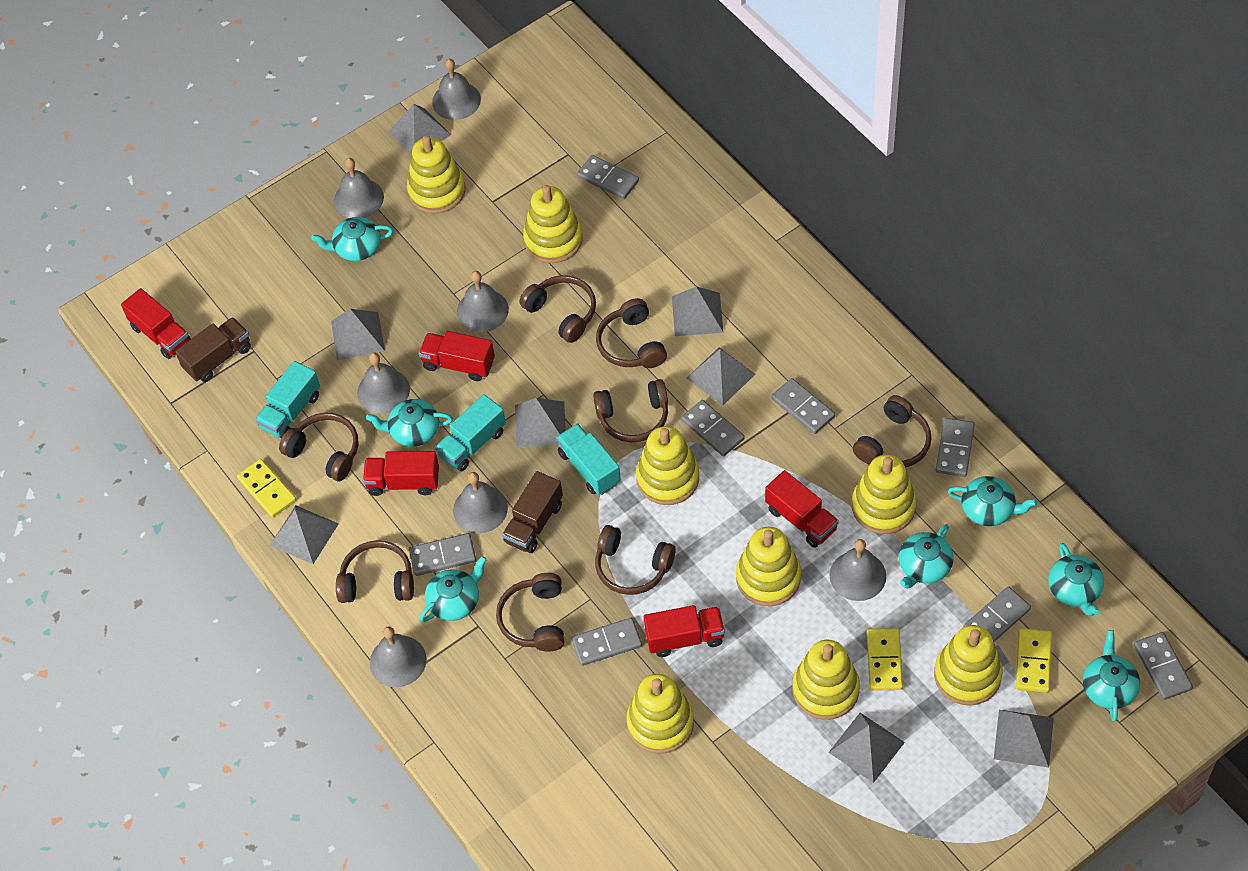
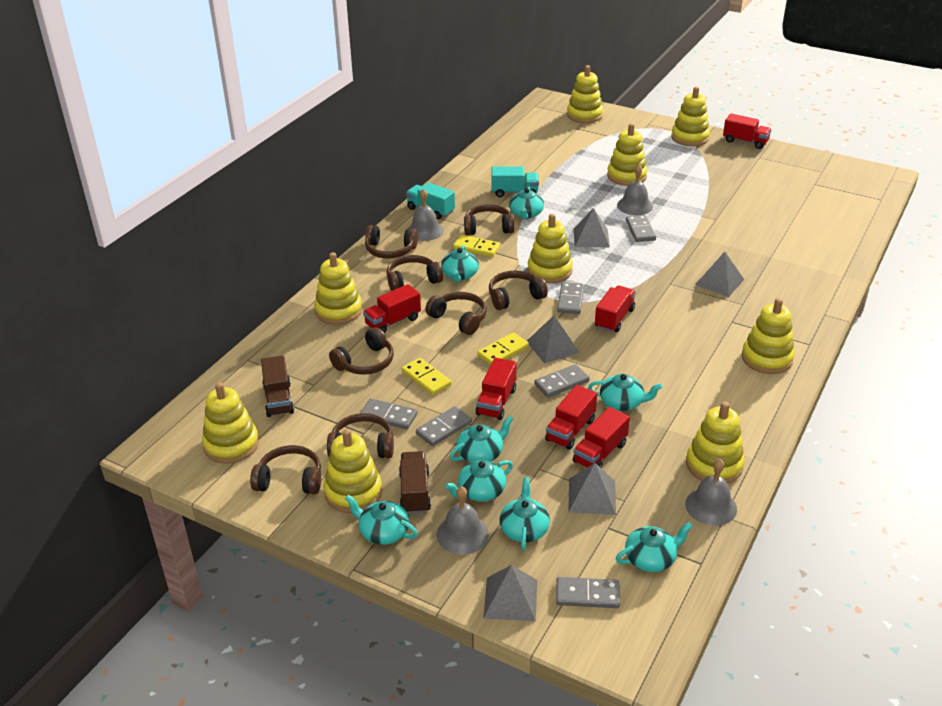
grey bell: [334,158,384,218] [357,353,410,414] [370,626,427,687] [432,59,481,120] [453,472,508,533] [457,271,509,332] [830,539,886,601] = 7 -> [409,189,444,241] [437,486,489,555] [617,165,653,215] [685,459,737,526] = 4
grey domino: [409,533,476,576] [572,618,642,666] [577,155,639,199] [681,400,745,456] [771,378,835,434] [936,418,975,477] [964,586,1031,642] [1134,632,1193,700] = 8 -> [360,398,417,429] [416,406,472,446] [534,364,590,397] [556,577,620,608] [557,282,584,314] [626,215,656,242] = 6
grey pyramid: [270,505,339,564] [331,309,385,360] [388,104,451,155] [515,398,566,448] [672,287,723,336] [687,347,755,405] [829,713,905,783] [994,710,1054,768] = 8 -> [483,565,537,621] [527,316,580,364] [568,463,616,515] [573,208,610,247] [695,252,744,297] = 5
red truck: [121,288,191,359] [363,451,439,496] [419,331,495,381] [644,605,725,657] [765,470,839,548] = 5 -> [363,284,421,334] [476,358,517,420] [545,385,597,450] [573,407,630,468] [595,285,636,332] [723,113,772,149] = 6
turquoise teapot: [311,217,393,261] [366,399,453,447] [419,556,487,622] [899,524,953,589] [948,476,1037,526] [1048,543,1104,616] [1083,630,1140,722] = 7 -> [345,495,418,545] [441,245,479,282] [445,460,513,502] [450,416,513,462] [499,477,550,550] [509,187,544,220] [588,374,662,411] [616,522,693,572] = 8
turquoise truck: [255,361,320,439] [435,394,506,472] [556,423,621,495] = 3 -> [406,183,455,219] [491,167,539,197] = 2
yellow stacking toy: [407,135,465,214] [523,185,583,263] [626,674,694,754] [636,426,699,505] [736,527,801,606] [793,640,860,720] [852,454,917,534] [934,625,1003,705] = 8 -> [202,382,259,464] [314,252,362,325] [323,429,382,513] [527,214,573,283] [567,65,603,123] [607,123,647,186] [671,87,710,146] [686,402,745,484] [742,298,795,374] = 9

